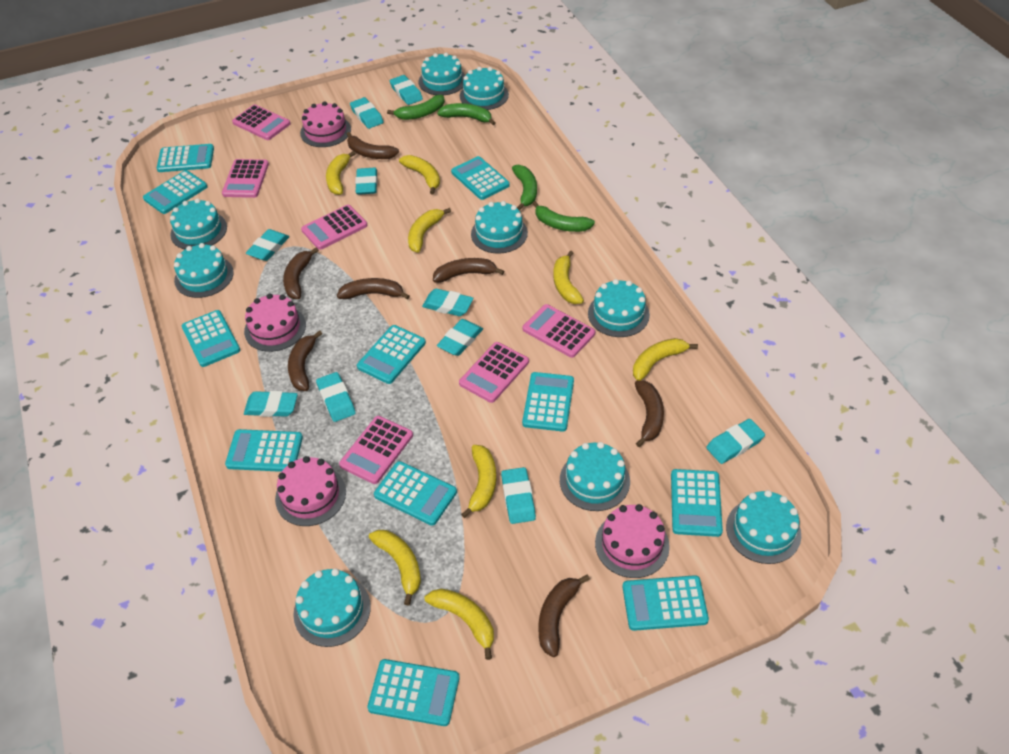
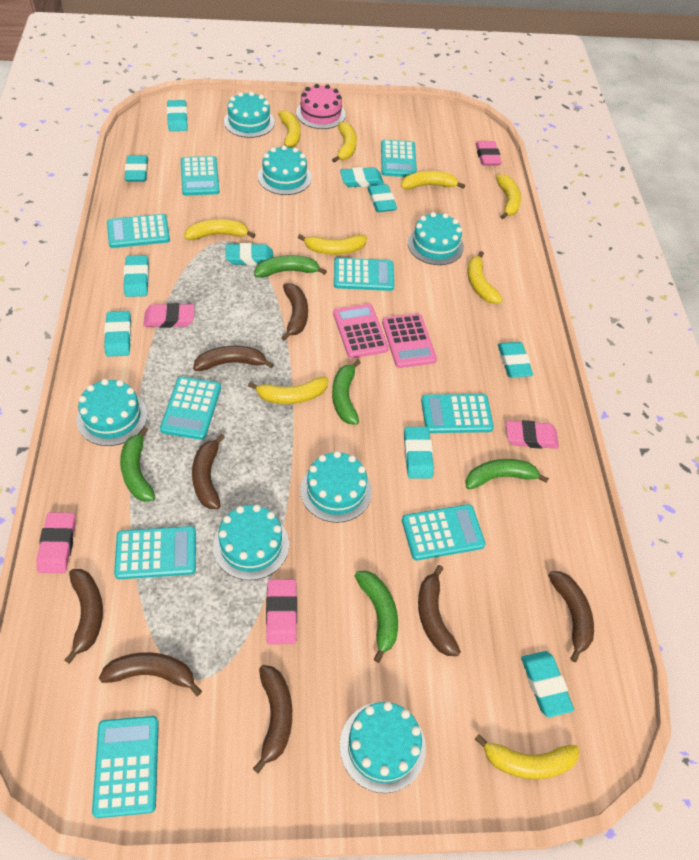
brown banana: [283,247,319,299] [288,330,323,391] [337,278,410,300] [347,132,399,159] [433,258,504,283] [539,574,590,657] [635,380,664,447] = 7 -> [65,569,103,664] [99,652,202,696] [192,434,225,509] [193,346,274,371] [253,665,292,773] [281,283,308,341] [418,565,461,656] [548,571,594,662] = 8
green banana: [387,95,445,120] [437,103,496,125] [512,165,537,211] [532,201,595,232] = 4 -> [120,427,155,502] [254,255,327,278] [332,360,361,425] [354,571,398,663] [465,459,549,489] = 5
pink cake: [244,293,306,352] [275,456,346,526] [300,101,351,147] [595,504,670,578] = 4 -> [296,84,346,129] = 1
pink calculator: [222,159,269,198] [232,105,291,140] [301,205,367,250] [339,416,413,484] [459,342,529,403] [523,304,595,358] = 6 -> [333,304,389,358] [382,314,437,368] = 2
pink eraser: none = 0 -> [36,512,76,573] [143,303,195,328] [266,579,297,645] [476,141,502,166] [506,420,559,449] = 5
turquoise cake: [170,198,227,249] [174,243,234,298] [293,568,371,647] [419,53,465,95] [460,67,509,110] [471,201,528,253] [560,442,630,511] [588,279,650,337] [726,490,801,564] = 9 -> [77,379,148,446] [213,505,289,580] [224,91,275,138] [258,145,312,195] [300,451,372,523] [340,702,426,793] [408,212,464,265] = 7
turquoise calculator: [143,170,207,214] [157,144,214,172] [182,310,240,367] [225,429,303,472] [357,325,426,384] [367,659,460,726] [374,461,457,526] [451,156,510,200] [522,372,574,432] [622,575,709,631] [671,469,723,537] = 11 -> [92,716,159,818] [107,214,170,248] [114,526,196,579] [160,377,221,440] [181,156,220,196] [334,258,394,291] [381,140,417,177] [402,504,485,560] [421,394,494,433] = 9
yellow banana: [326,151,356,195] [369,530,421,606] [399,155,440,195] [408,208,451,253] [425,589,494,660] [461,445,496,518] [554,251,584,304] [633,338,698,380] = 8 -> [184,219,255,240] [248,377,328,404] [278,110,301,148] [298,234,367,255] [332,122,357,163] [401,171,465,190] [467,251,503,304] [475,734,579,779] [496,174,521,219] = 9

